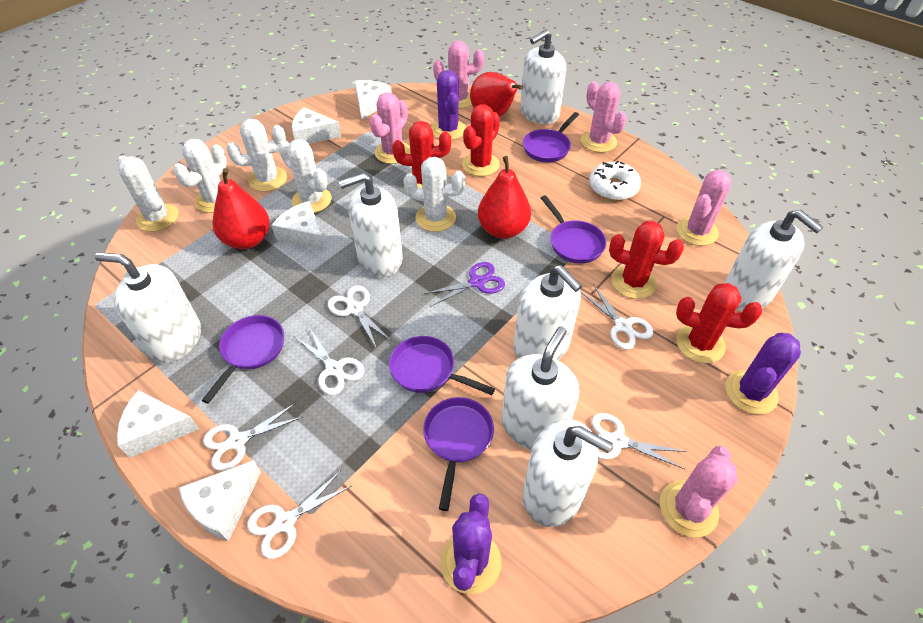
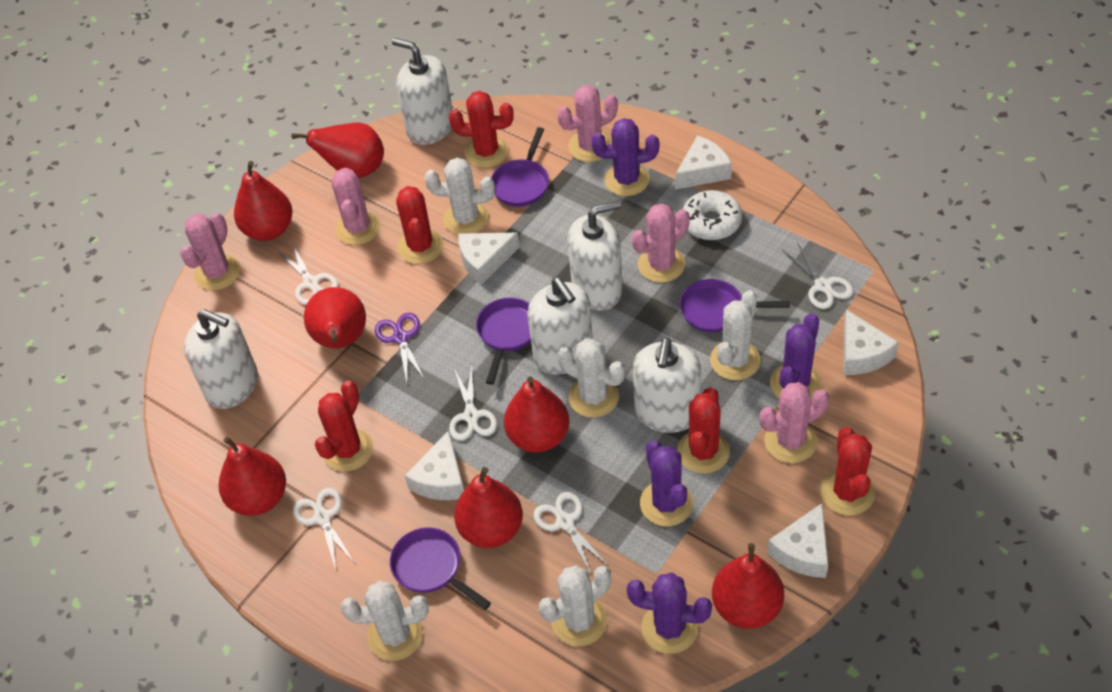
purple cactus: [431,70,466,140] [440,493,502,595] [725,333,801,414] = 3 -> [591,118,659,196] [627,572,712,654] [640,440,693,526] [770,313,821,400] = 4
purple pan: [202,315,284,404] [389,336,495,395] [423,397,494,511] [523,112,579,162] [541,195,607,264] = 5 -> [390,527,491,610] [476,298,531,385] [491,127,549,207] [680,279,790,332] = 4
red cactus: [392,121,451,188] [462,104,500,176] [609,221,684,299] [676,283,762,363] = 4 -> [315,380,373,472] [396,186,443,264] [449,91,514,168] [677,387,730,474] [820,427,875,515] = 5
red pear: [213,168,270,249] [470,72,523,117] [478,156,531,239] = 3 -> [218,437,286,516] [234,161,293,241] [291,123,384,178] [304,287,366,348] [454,467,523,548] [504,376,569,453] [712,543,784,629] = 7
white scissors: [203,403,303,471] [247,471,351,559] [294,327,364,395] [328,285,392,349] [581,284,653,350] [591,413,687,469] = 6 -> [277,243,339,305] [293,488,355,569] [449,366,497,441] [533,492,609,576] [782,242,853,309] = 5
white soap dispenser: [95,252,201,363] [339,173,403,277] [502,326,579,450] [513,265,582,360] [520,29,566,124] [523,419,613,527] [724,209,823,311] = 7 -> [184,309,258,409] [392,38,453,145] [527,277,593,375] [567,201,623,310] [633,337,701,433] = 5

